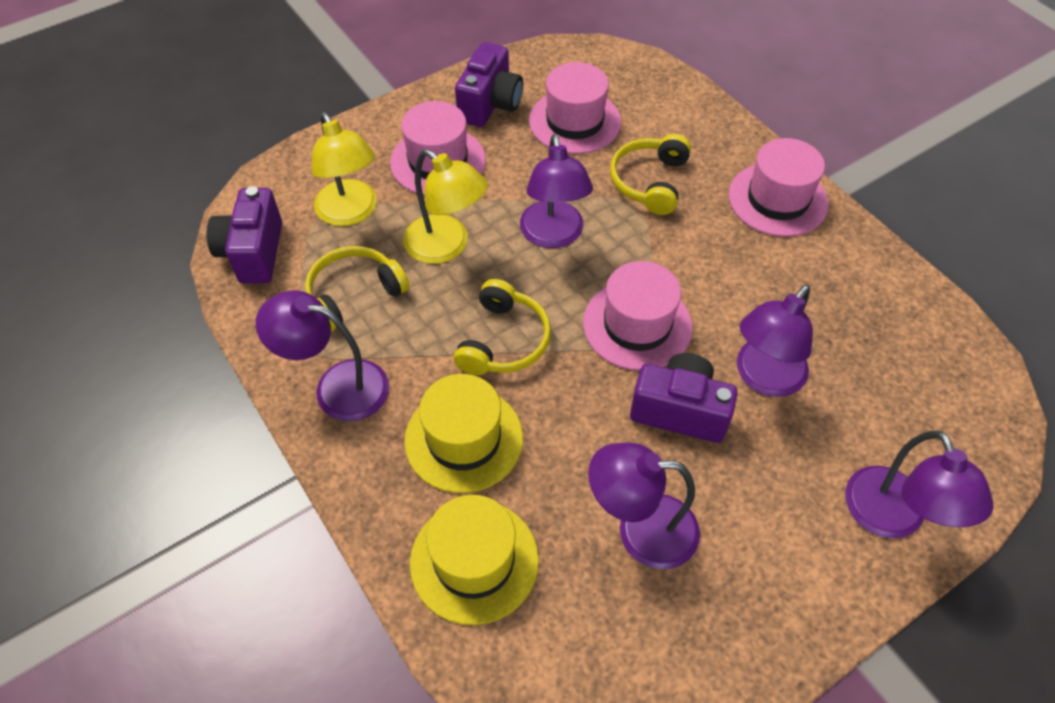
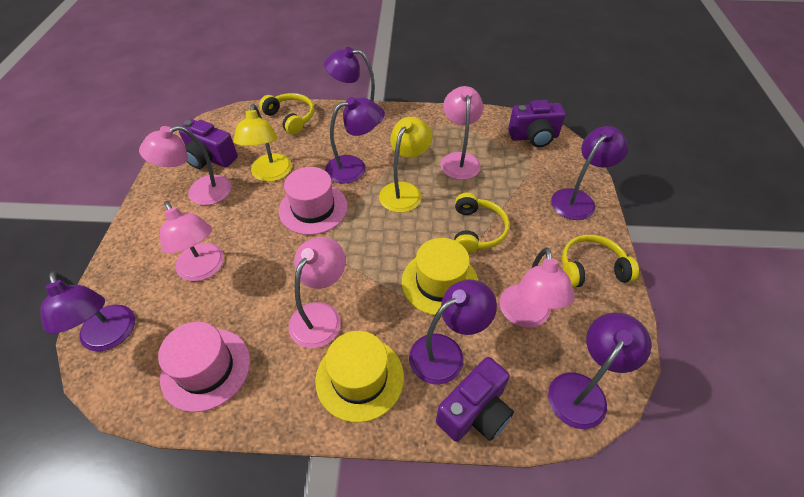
pink hat: [390,101,486,195] [529,62,621,154] [583,261,692,370] [729,138,829,237] = 4 -> [158,322,250,412] [279,167,348,235] = 2
pink lamp: none = 0 -> [139,126,232,205] [160,201,224,281] [288,237,346,348] [441,86,483,180] [500,247,575,328] = 5
purple lamp: [255,290,389,421] [520,134,593,248] [588,442,700,569] [737,284,813,397] [845,431,994,539] = 5 -> [40,271,135,351] [324,47,385,123] [325,97,381,183] [409,280,497,385] [548,313,651,429] [551,126,628,220] = 6

